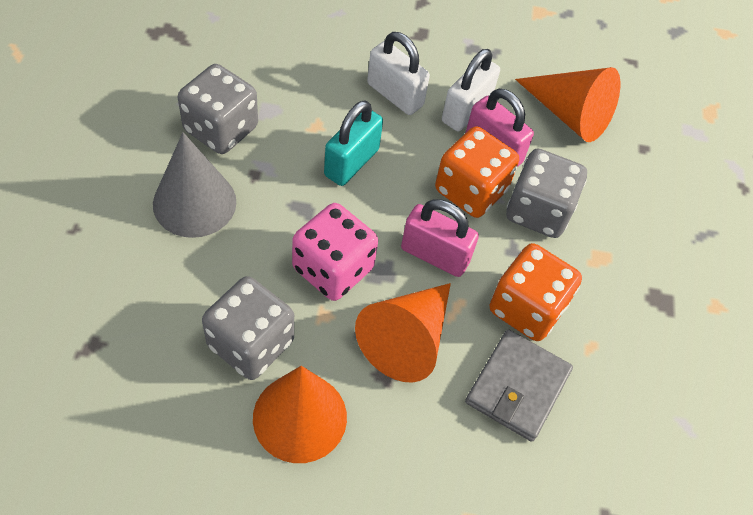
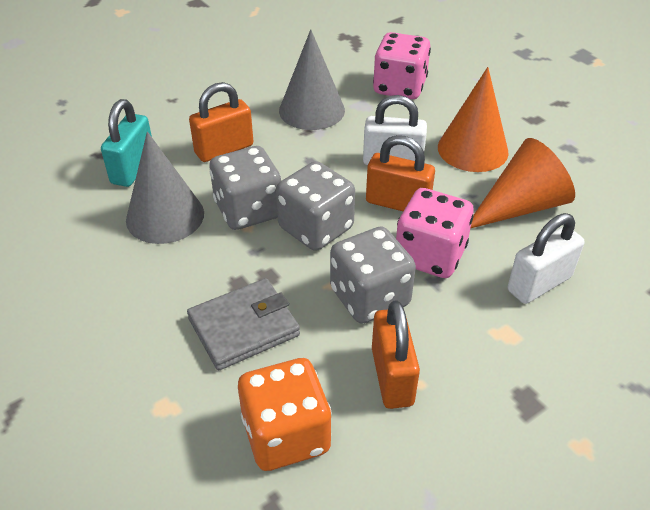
grey cone: [153,132,236,238] = 1 -> [126,132,204,244] [279,29,345,130] = 2
orange cone: [253,366,347,463] [355,283,451,382] [515,67,620,142] = 3 -> [438,67,509,172] [470,138,575,229] = 2
orange dice: [435,126,519,218] [489,243,582,341] = 2 -> [238,358,332,471] = 1
orange padlock: none = 0 -> [189,82,253,162] [366,135,435,211] [372,300,420,409] = 3
pink dice: [292,203,378,301] = 1 -> [373,32,431,99] [396,188,474,278] = 2
pink padlock: [401,199,479,277] [466,89,534,167] = 2 -> none = 0

